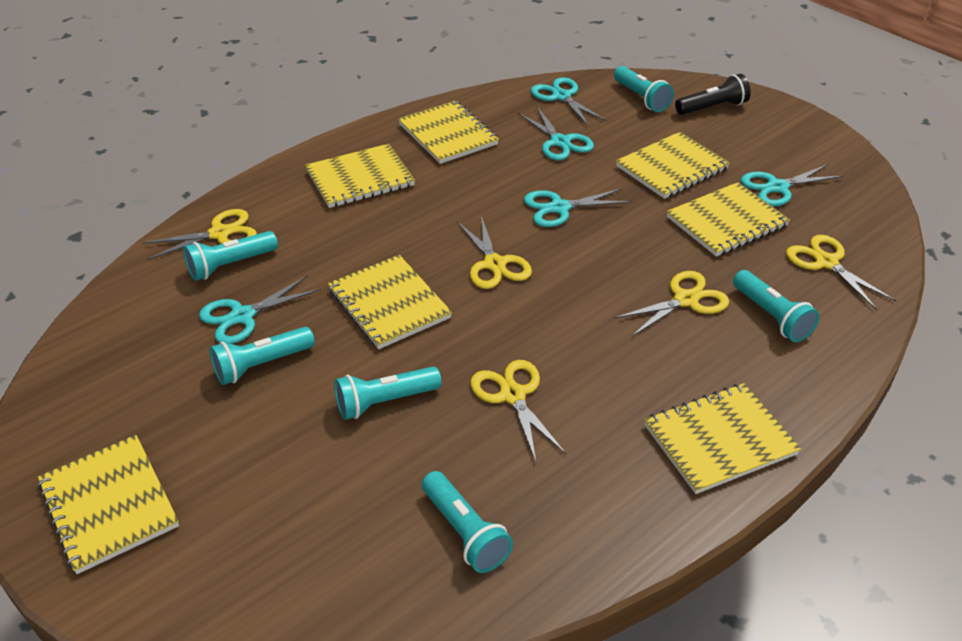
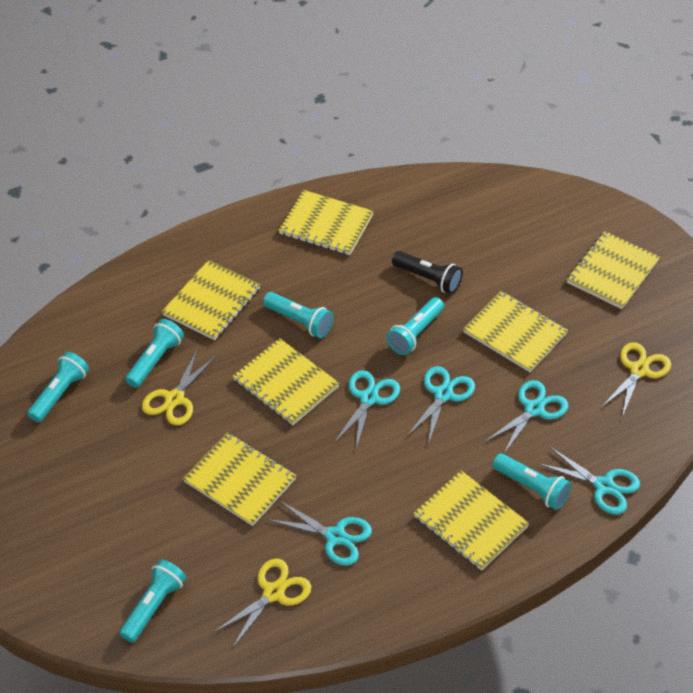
yellow scissors: [142,209,257,260] [457,216,532,289] [470,360,566,462] [614,271,729,337] [786,235,896,310] = 5 -> [142,349,217,425] [214,559,311,649] [602,342,671,417] = 3

